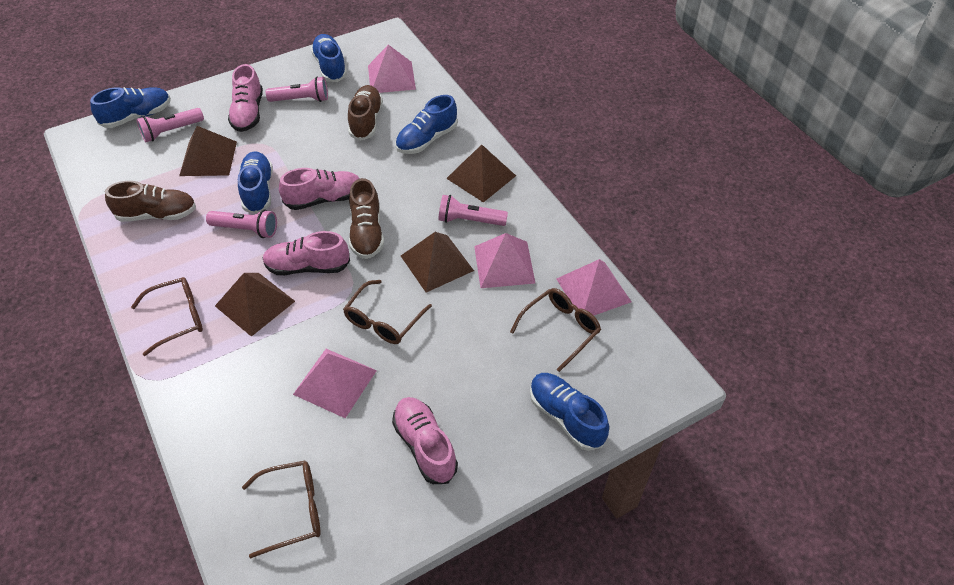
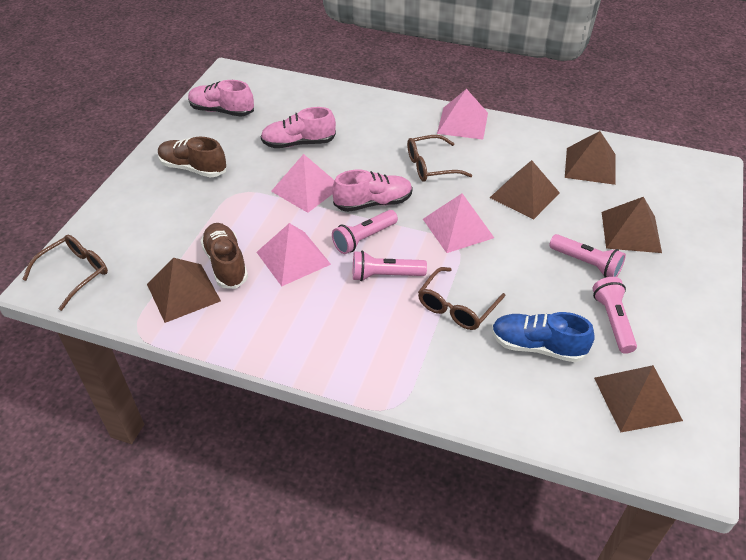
blue shoe: [90,87,171,128] [238,152,273,214] [311,34,347,82] [395,95,458,154] [530,373,609,451] = 5 -> [492,312,595,362] = 1
brown glasses: [131,277,203,356] [242,461,321,558] [343,280,432,344] [510,288,601,372] = 4 -> [22,235,108,311] [407,135,472,182] [418,267,505,330] = 3
brown pyramid: [179,126,237,176] [215,273,295,337] [401,232,474,293] [446,144,516,203] = 4 -> [147,258,221,323] [490,160,560,220] [565,131,616,185] [594,365,683,432] [602,197,662,253] = 5
brown shoe: [105,181,196,222] [348,85,383,141] [349,178,384,259] = 3 -> [158,137,227,178] [201,223,248,289] = 2
pink shoe: [228,64,263,132] [263,231,350,275] [279,168,360,210] [392,397,458,484] = 4 -> [188,80,254,117] [261,107,336,148] [332,169,413,212] = 3

